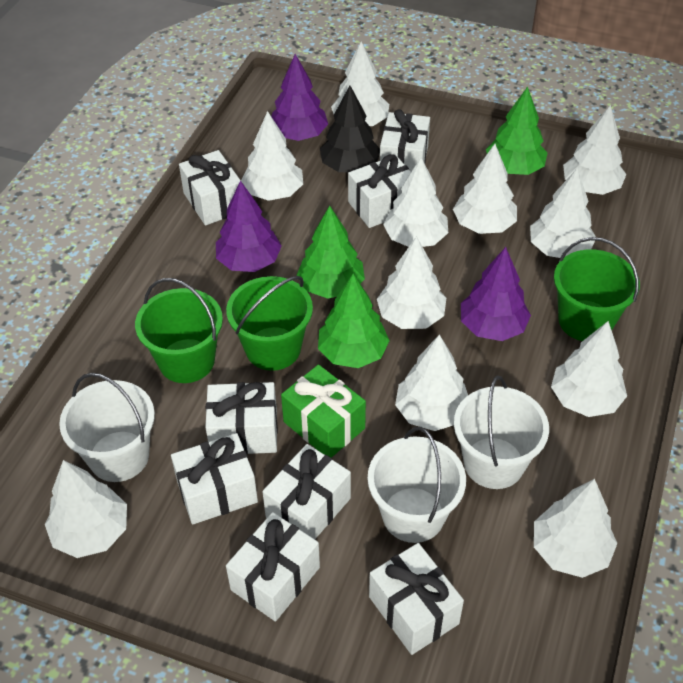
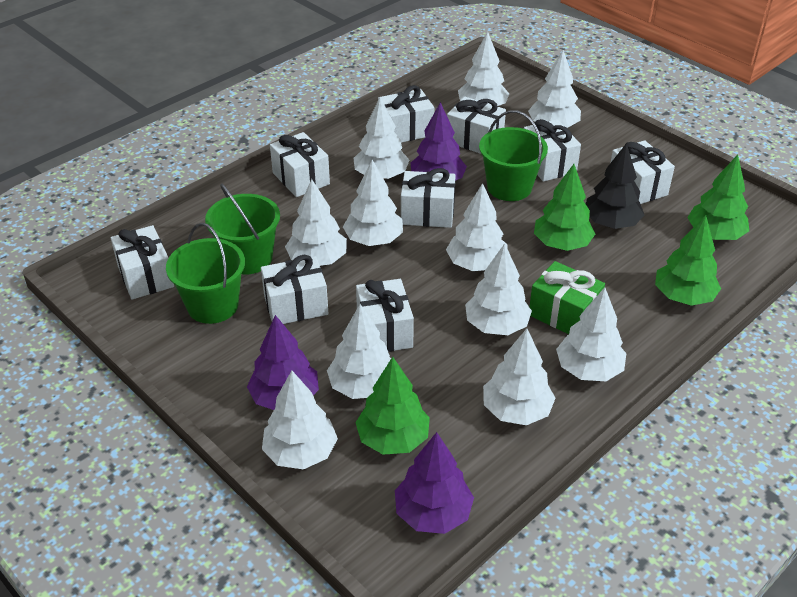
green tree: [297,206,365,299] [318,274,390,368] [486,86,547,175] = 3 -> [355,357,430,455] [534,164,595,251] [655,215,721,306] [687,155,749,240] = 4
white bucket: [59,373,155,482] [368,427,466,543] [454,376,549,489] = 3 -> none = 0
white gift: [171,433,258,525] [179,150,241,226] [205,382,278,454] [226,512,320,622] [262,444,351,539] [348,154,411,228] [369,543,464,655] [380,109,430,171] = 8 -> [111,225,174,299] [261,255,329,324] [270,132,330,197] [356,279,414,352] [378,85,434,143] [401,168,456,228] [447,97,506,154] [524,119,581,182] [611,140,675,204] = 9

